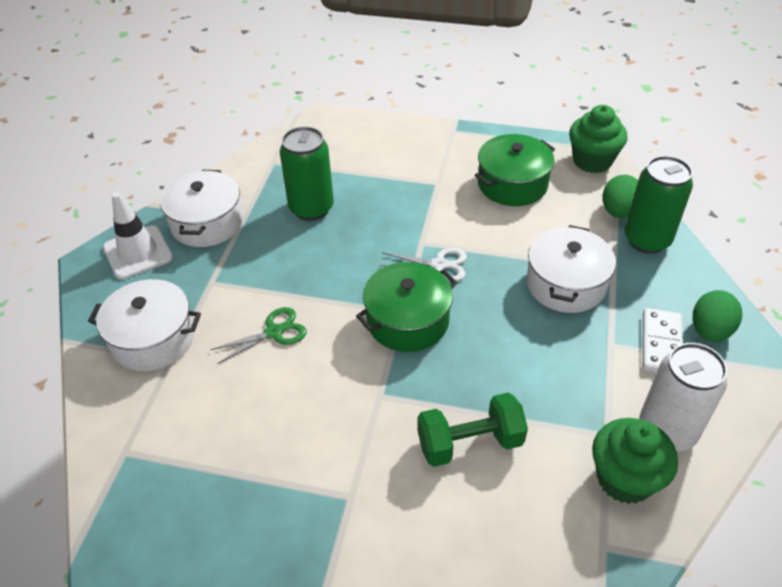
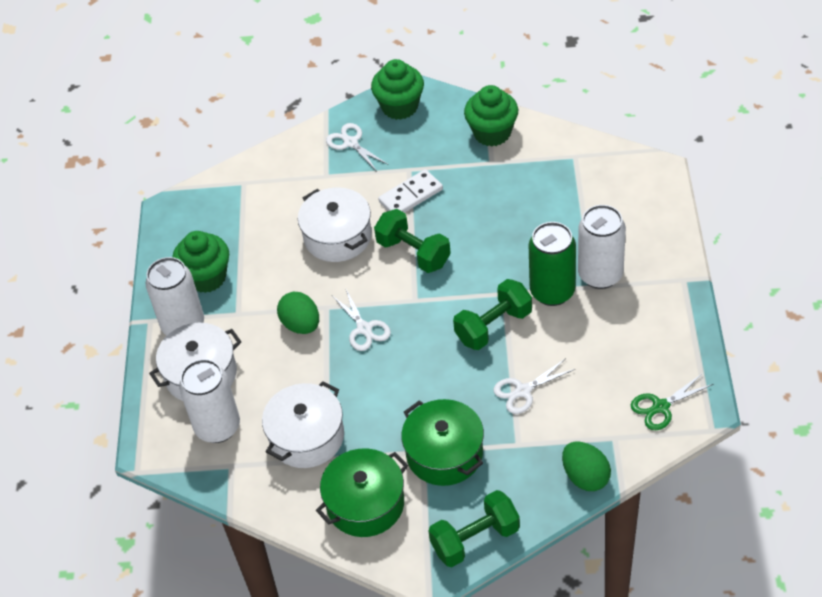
green can: [280,126,334,221] [625,156,693,254] = 2 -> [529,222,576,306] = 1
green cupcake: [569,105,628,173] [592,418,678,504] = 2 -> [173,231,229,293] [371,59,424,120] [464,85,518,147] = 3
green dumbbell: [417,393,528,467] = 1 -> [374,209,451,273] [428,490,520,567] [453,279,532,350] = 3
white can: [639,343,727,451] = 1 -> [145,257,204,335] [179,359,240,443] [578,205,626,289] = 3
white scissors: [379,248,467,282] = 1 -> [326,123,389,170] [332,289,391,351] [493,358,575,414] = 3
white traffic cone: [103,192,173,280] = 1 -> none = 0

